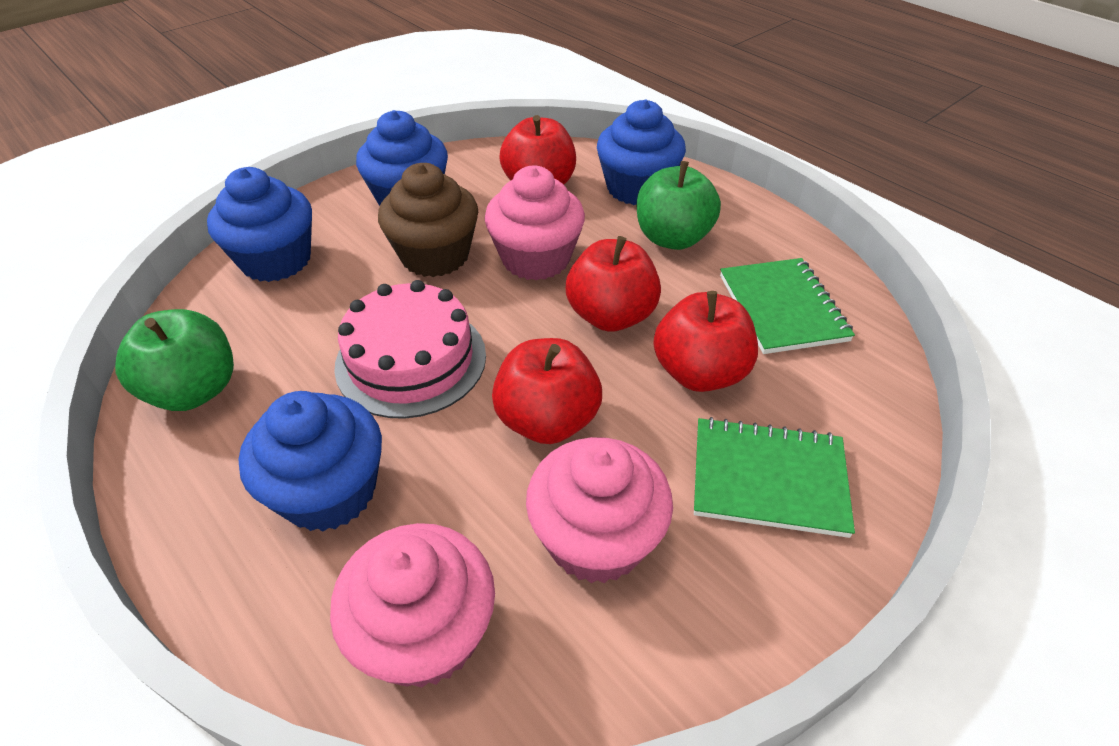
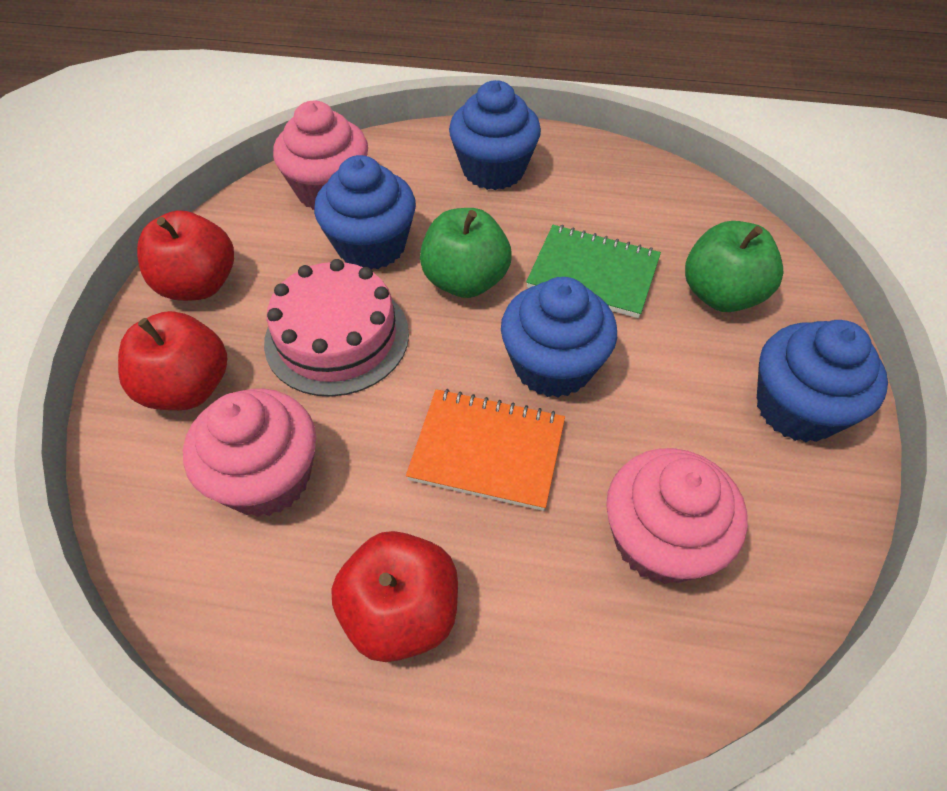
brown cupcake: [378,163,478,277] = 1 -> none = 0
green notebook: [694,417,855,538] [720,258,855,354] = 2 -> [526,225,661,318] = 1
orange notebook: none = 0 -> [406,389,565,511] = 1
red apple: [492,338,602,444] [499,115,576,184] [566,236,661,332] [653,291,758,392] = 4 -> [118,311,227,410] [137,210,234,301] [331,531,458,662] = 3

